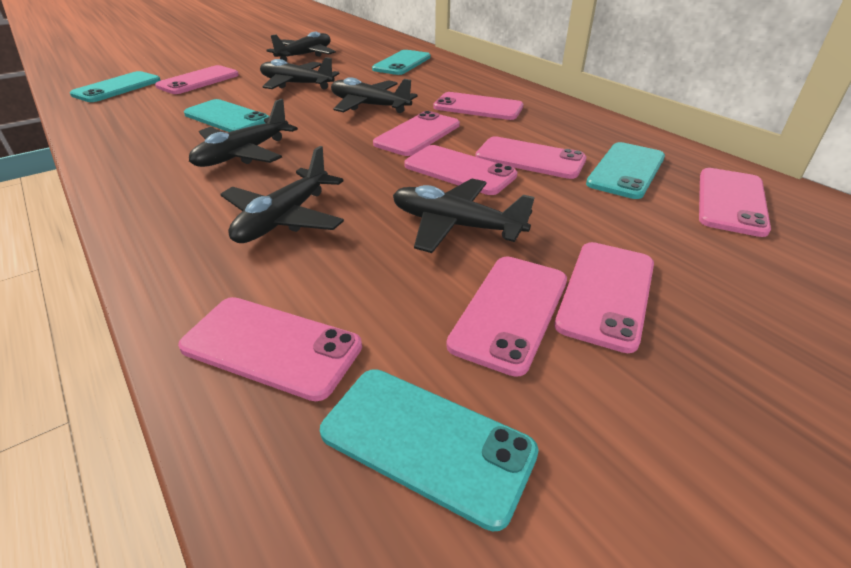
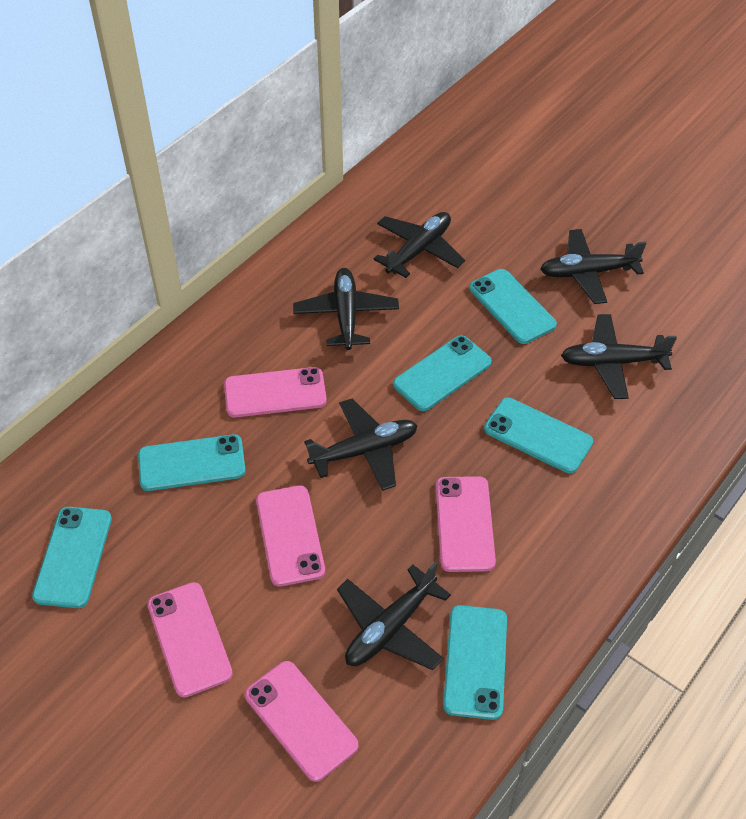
pink phone: [155,65,239,94] [178,297,362,401] [373,111,460,156] [404,145,518,195] [433,92,523,120] [446,256,567,377] [475,136,587,179] [554,242,654,353] [699,168,771,237] = 9 -> [147,582,233,698] [224,367,327,417] [245,661,358,782] [256,486,325,587] [436,476,496,572] = 5
turquoise phone: [70,71,161,102] [184,99,270,132] [320,369,539,532] [372,50,431,75] [586,142,665,199] = 5 -> [32,507,112,608] [138,434,246,491] [393,335,492,411] [443,605,507,720] [469,269,557,344] [484,398,593,473] = 6

